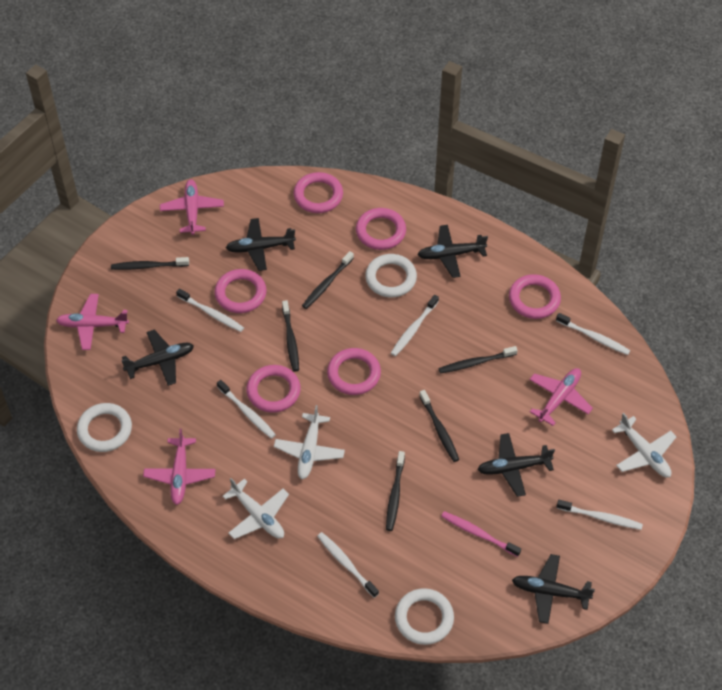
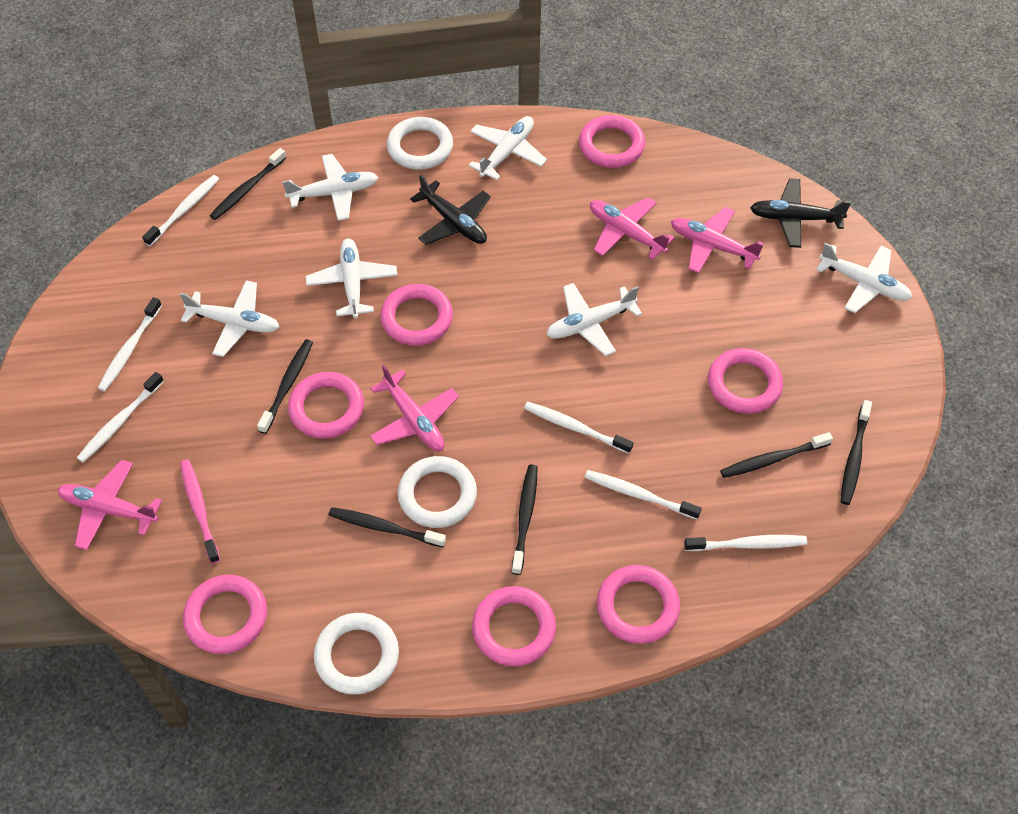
black plane: [121,330,194,386] [226,218,296,271] [417,225,488,278] [478,433,555,497] [512,554,595,624] = 5 -> [410,174,491,245] [750,178,851,248] = 2
pink ring: [215,269,266,313] [246,365,301,413] [294,172,343,213] [327,348,381,395] [356,208,406,250] [509,274,561,319] = 6 -> [183,575,267,654] [288,372,364,439] [380,284,453,346] [472,586,556,666] [579,115,645,168] [597,565,680,644] [708,348,783,414] = 7
white plane: [222,478,289,539] [274,405,345,479] [612,413,677,477] = 3 -> [180,280,279,357] [282,154,378,221] [306,238,398,319] [469,116,547,180] [547,283,642,356] [816,243,912,313] = 6

